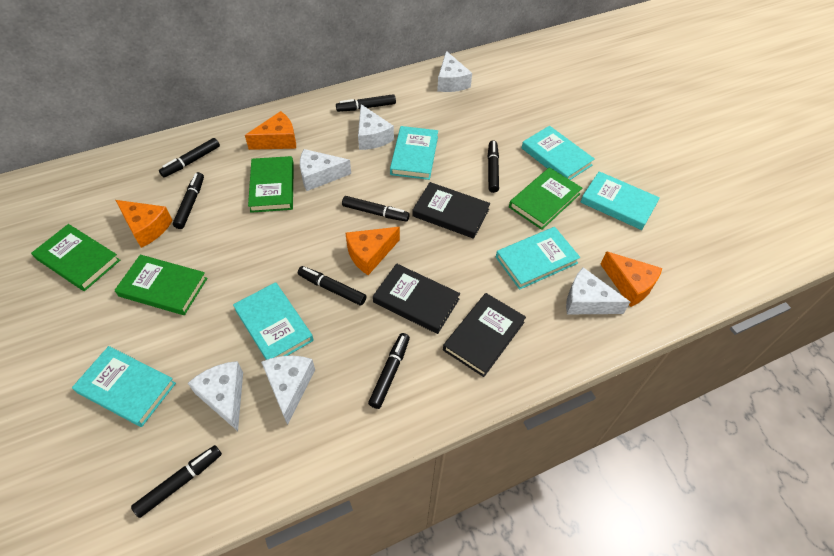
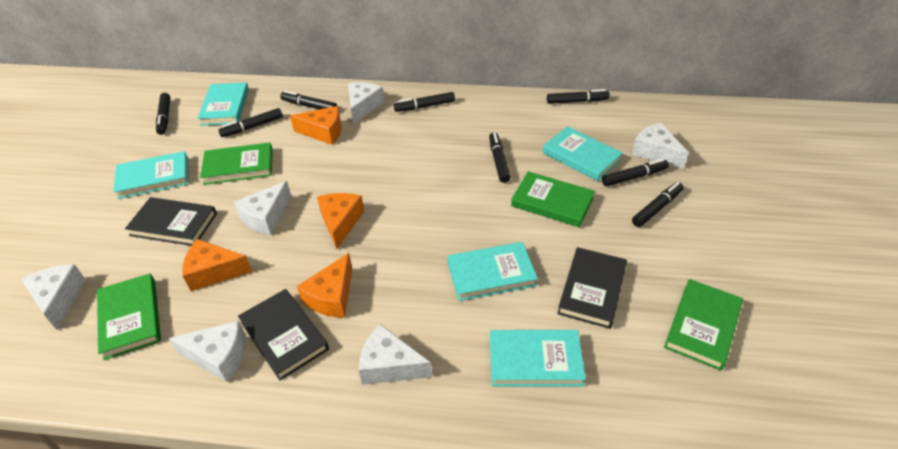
turquoise book: [72,346,176,427] [233,282,314,360] [390,126,438,180] [496,227,580,290] [522,126,595,180] [581,171,660,230] = 6 -> [113,151,189,199] [197,82,249,126] [447,242,538,301] [490,330,586,386] [543,126,623,181] = 5

